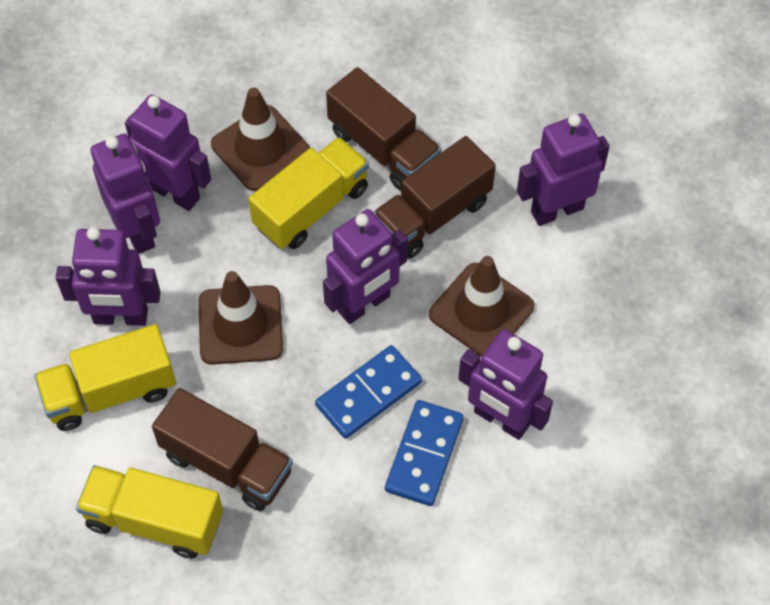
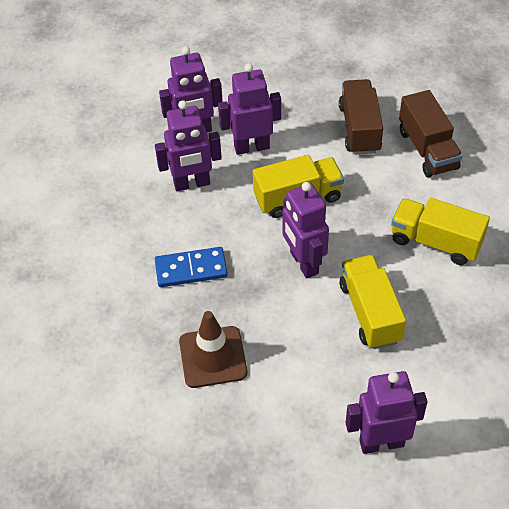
blue domino: [315,345,422,439] [385,400,464,506] = 2 -> [155,247,228,287] = 1
brown traffic cone: [198,271,283,365] [211,88,310,191] [429,256,534,357] = 3 -> [179,311,247,388] = 1
brown truck: [152,388,293,511] [326,67,441,191] [373,136,496,259] = 3 -> [339,79,383,155] [399,90,463,177] = 2
purple robot: [56,227,161,326] [90,134,160,254] [125,94,211,211] [323,209,408,324] [458,329,553,440] [517,114,610,226] = 6 -> [155,100,222,191] [159,46,223,132] [218,63,281,155] [283,182,329,278] [346,371,428,454] = 5

